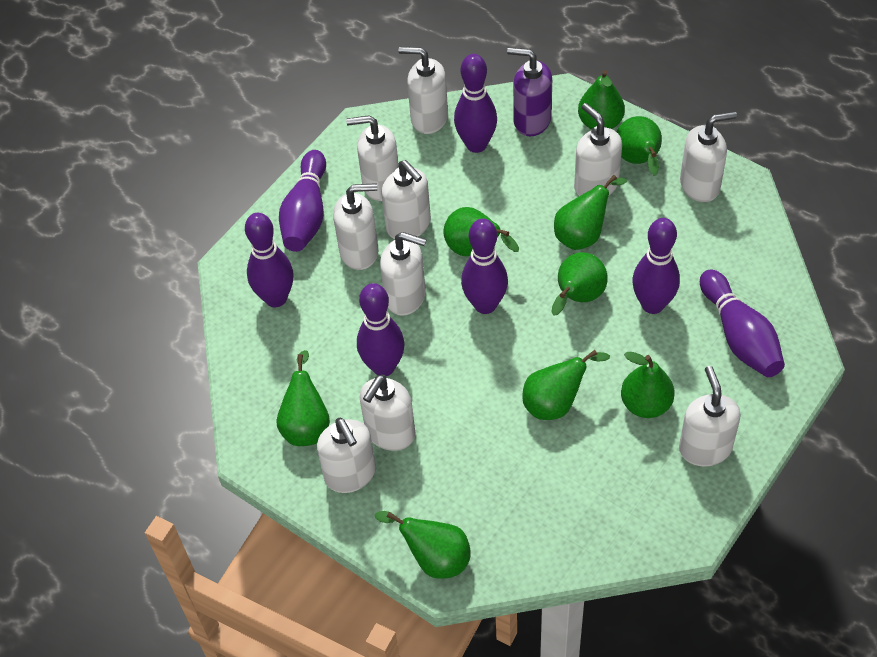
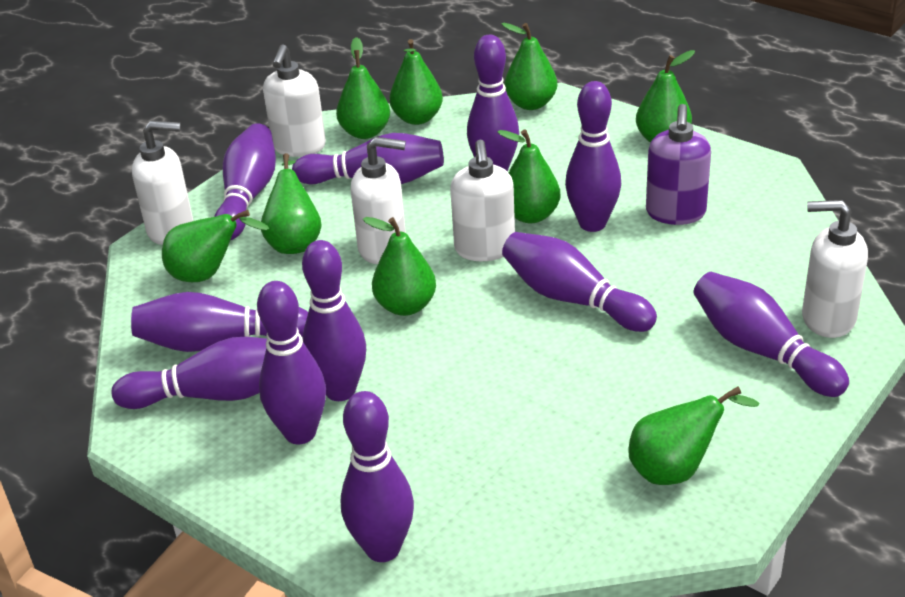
purple bowling pin: [245,213,293,307] [279,150,326,252] [357,283,404,376] [454,54,497,153] [461,219,508,314] [632,218,680,314] [700,270,785,377] = 7 -> [111,337,267,409] [131,292,308,352] [214,123,276,240] [257,281,326,444] [292,133,444,184] [302,240,366,401] [341,391,414,562] [467,35,519,172] [502,232,657,332] [565,81,621,232] [693,272,849,397] = 11
white soap dispenser: [317,418,376,493] [333,183,378,270] [346,115,399,201] [360,375,415,451] [380,232,427,316] [382,160,431,239] [399,47,448,134] [574,103,622,196] [679,366,741,467] [680,111,737,202] = 10 -> [132,121,193,245] [263,44,326,157] [351,137,406,264] [450,140,515,261] [802,200,868,338] = 5

